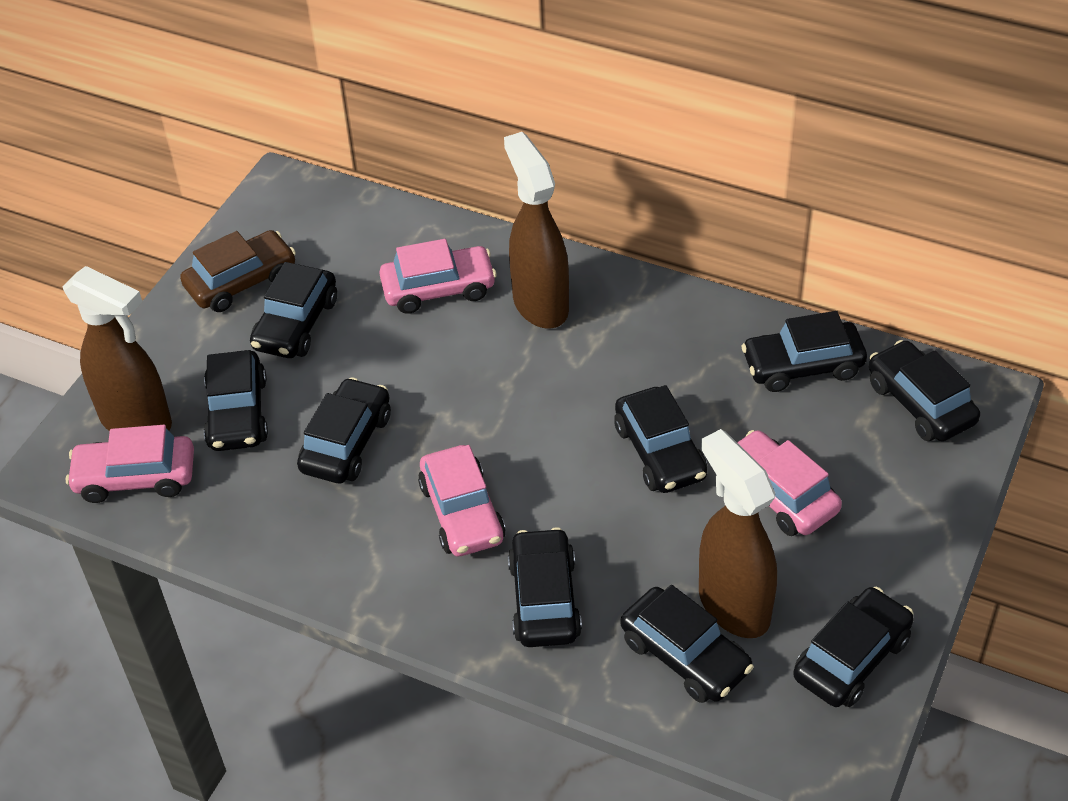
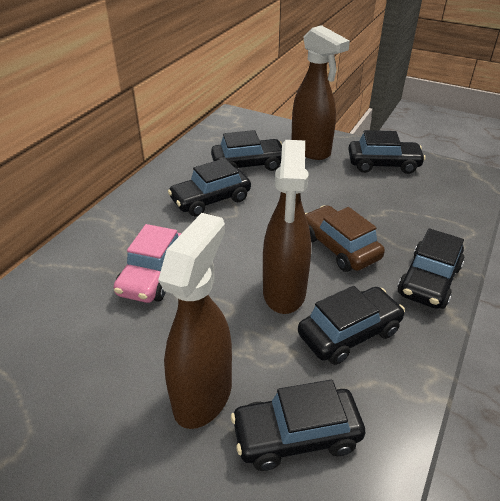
black car: [204,350,268,451] [250,262,337,358] [297,377,391,483] [508,527,582,647] [614,385,707,493] [621,585,754,703] [741,311,867,392] [793,587,914,707] [869,340,980,441] = 9 -> [168,158,251,217] [211,130,282,171] [231,380,365,471] [298,286,405,365] [348,130,426,174] [397,228,464,309] = 6
pink car: [66,425,194,503] [379,239,497,314] [418,445,506,556] [737,430,842,536] = 4 -> [113,224,182,303] = 1

